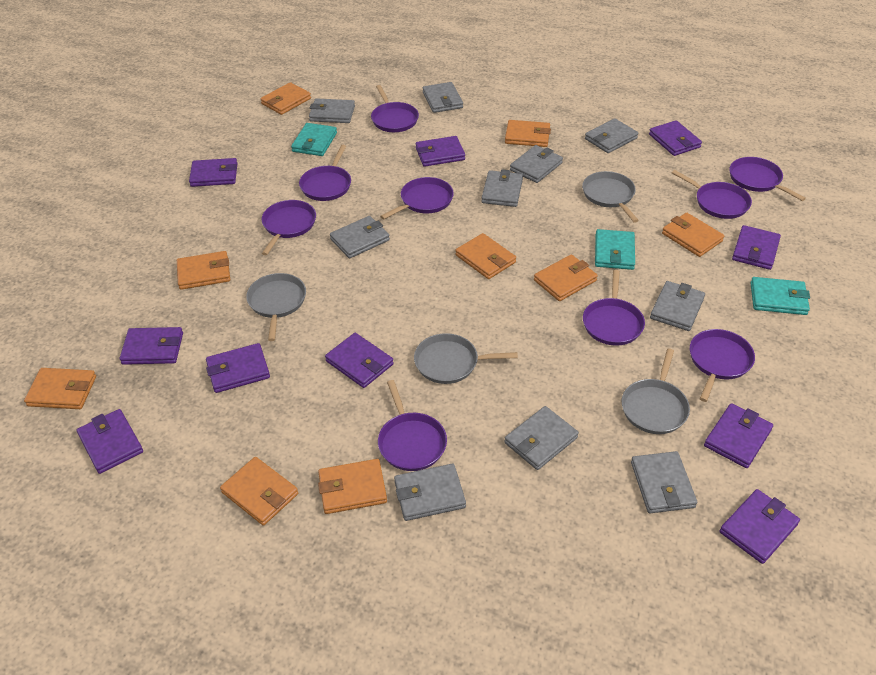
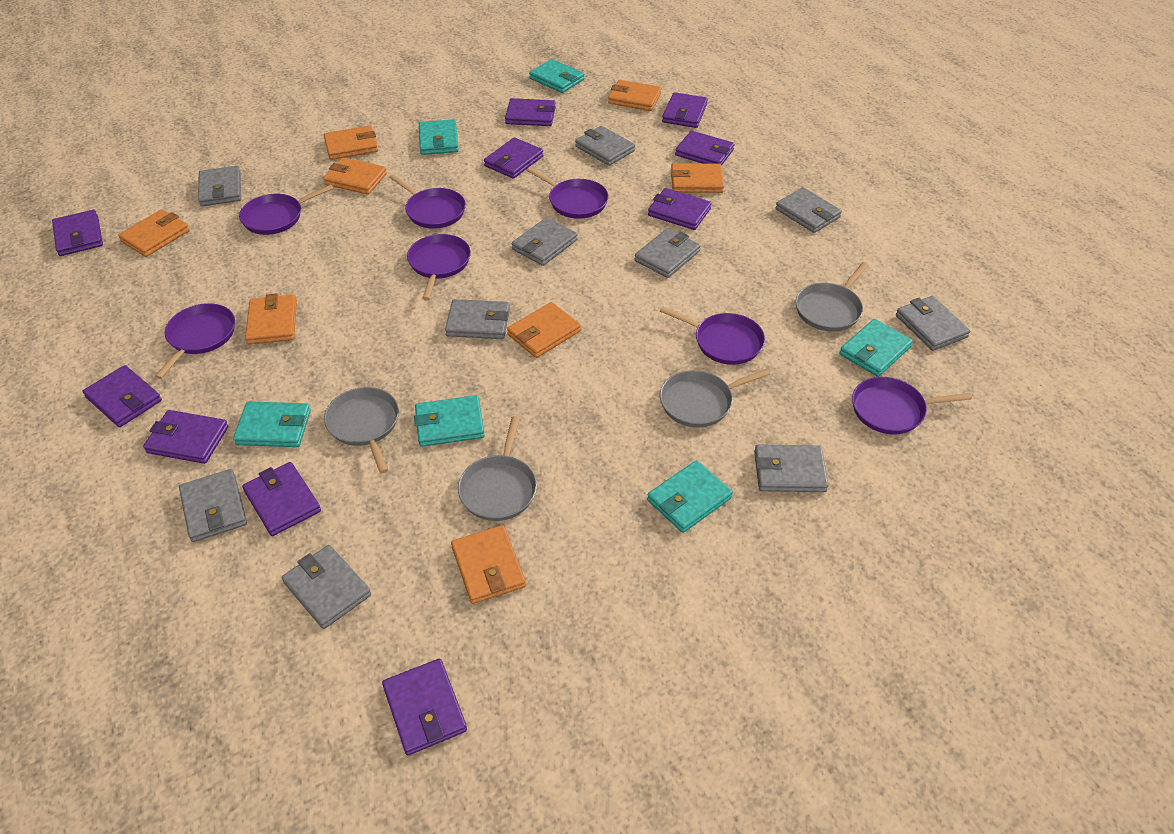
orange wallet: [24,368,96,409] [177,251,230,290] [220,457,298,526] [260,82,311,115] [318,459,387,514] [455,233,516,279] [505,120,551,147] [534,254,598,301] [662,213,724,257] = 9 -> [118,209,189,257] [245,293,297,344] [323,157,387,195] [324,126,378,160] [451,525,526,604] [507,302,581,358] [608,80,661,111] [671,163,724,193] = 8
purple pan: [262,200,316,255] [299,145,351,201] [371,85,419,132] [378,380,447,471] [380,177,454,219] [583,270,645,346] [672,170,752,219] [690,329,755,402] [729,157,806,201] = 9 -> [155,303,235,379] [239,184,334,235] [389,174,466,229] [407,234,471,300] [527,167,609,219] [660,306,765,365] [852,377,972,434] = 7
turquoise wallet: [291,123,337,156] [595,229,635,270] [750,277,810,315] = 3 -> [233,401,311,447] [414,395,485,447] [419,119,459,155] [529,59,584,93] [647,460,733,533] [840,319,913,377] = 6

